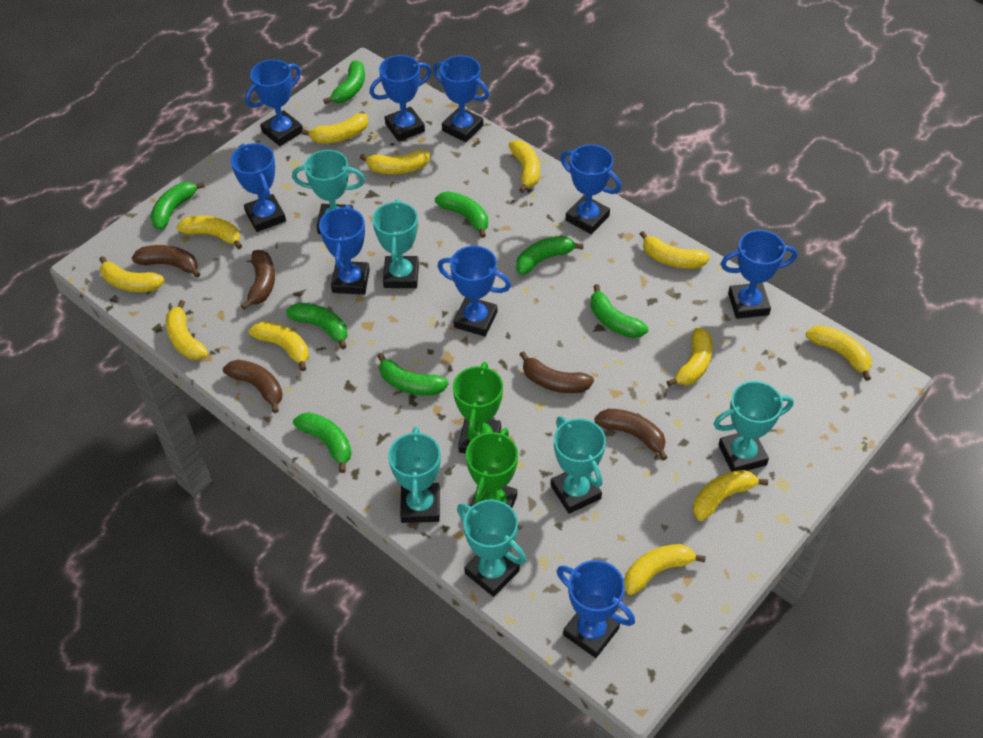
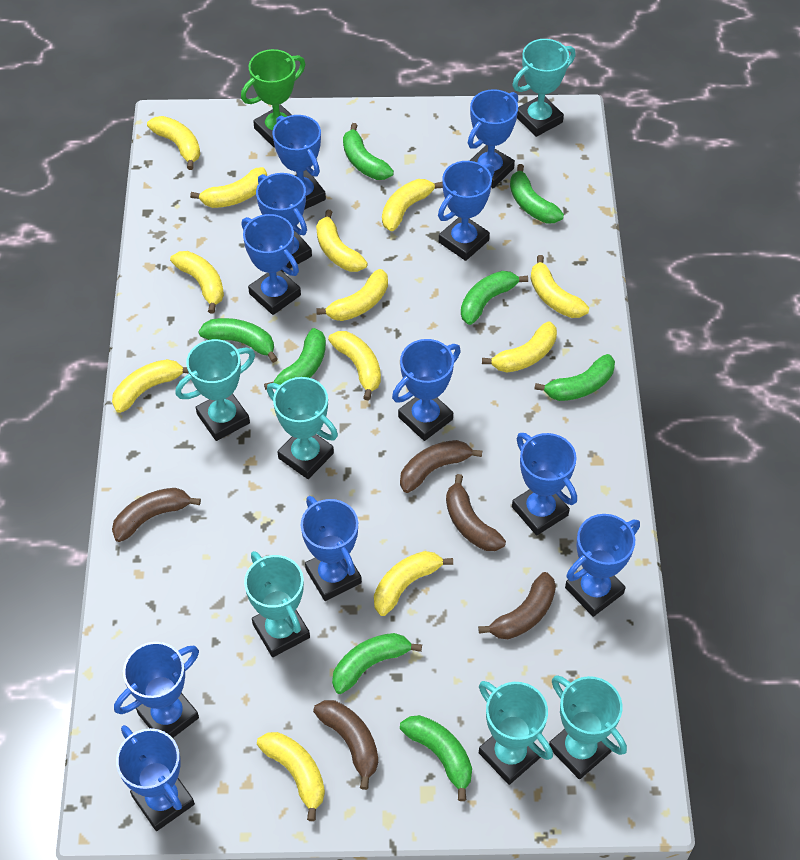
blue trophy: [230,143,286,232] [245,59,303,146] [319,205,370,295] [369,55,432,142] [433,55,489,142] [437,246,511,336] [557,560,635,658] [560,144,621,234] [721,230,797,319] = 9 -> [114,642,199,738] [116,725,195,831] [242,214,301,315] [256,173,312,272] [272,115,326,210] [301,496,362,601] [392,339,461,441] [438,161,494,261] [468,89,518,188] [512,433,577,535] [565,514,640,617] = 11
green trophy: [453,362,503,454] [466,428,518,508] = 2 -> [241,49,305,148] = 1

